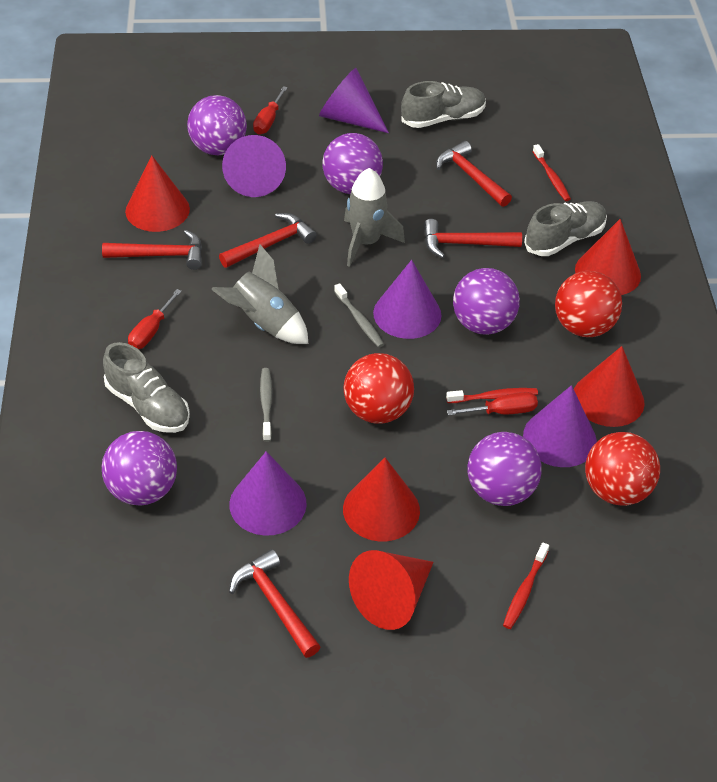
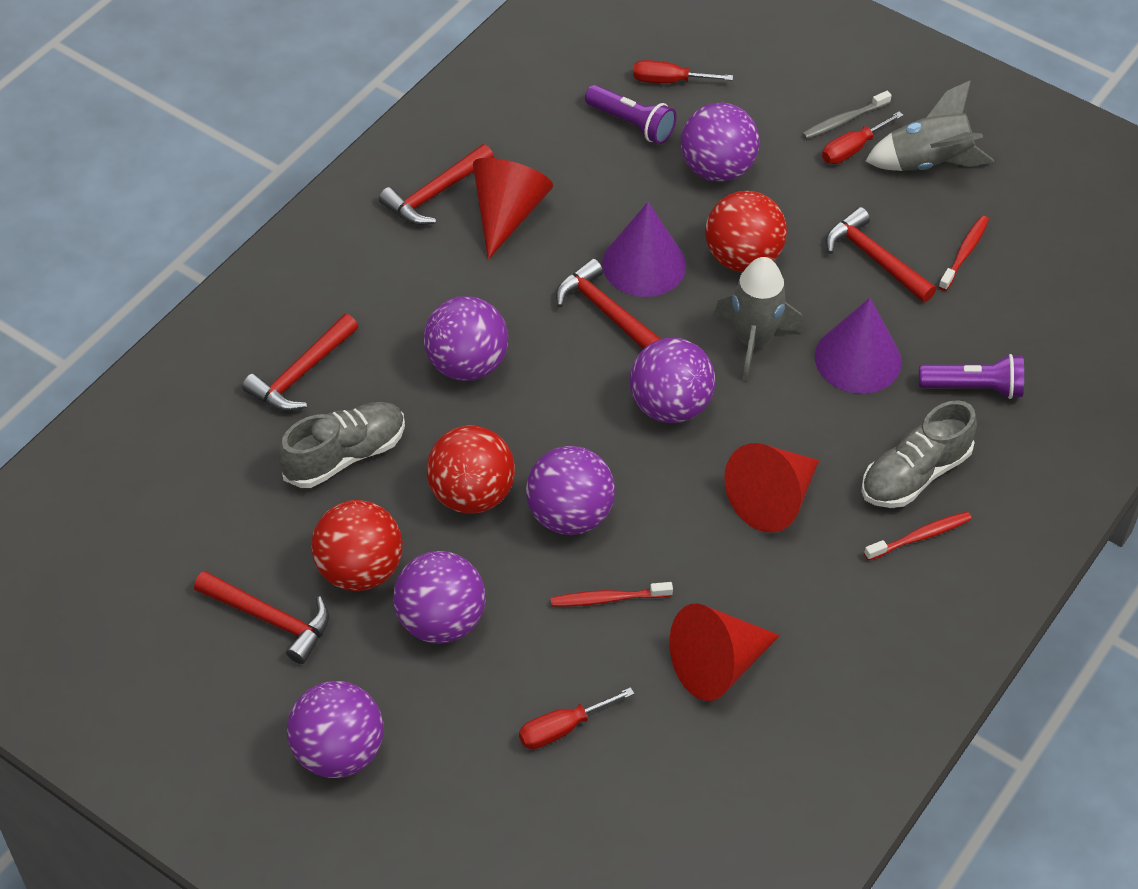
grey shoe: [103,342,190,433] [401,81,486,128] [524,201,607,256] = 3 -> [278,402,405,488] [861,400,977,508] = 2
grey toothbrush: [260,368,272,442] [334,283,384,348] = 2 -> [802,91,892,139] = 1
purple ball: [102,431,177,506] [187,95,247,155] [323,133,383,194] [453,268,520,335] [467,432,541,506] = 5 -> [287,681,383,778] [393,551,486,644] [424,296,508,381] [526,446,615,535] [630,338,715,423] [681,102,759,182] = 6
purple cone: [222,135,286,197] [229,451,307,536] [319,68,389,133] [373,260,441,339] [523,385,597,467] = 5 -> [602,202,686,297] [815,298,902,394] = 2
purple flashlight: none = 0 -> [585,85,677,144] [919,354,1024,399] = 2
red cone: [125,155,190,232] [343,458,420,541] [349,550,433,630] [574,346,645,427] [575,219,641,295] = 5 -> [473,158,553,259] [670,604,780,701] [725,443,819,532] = 3

